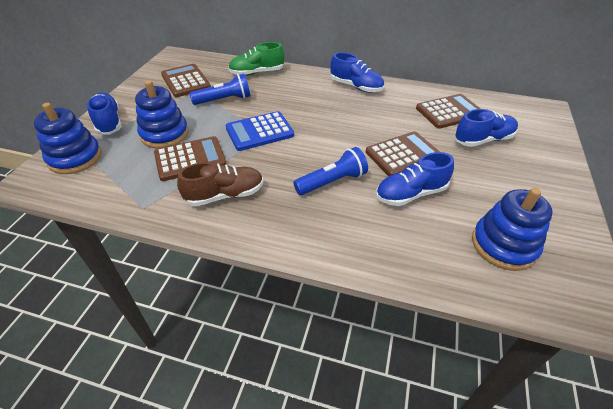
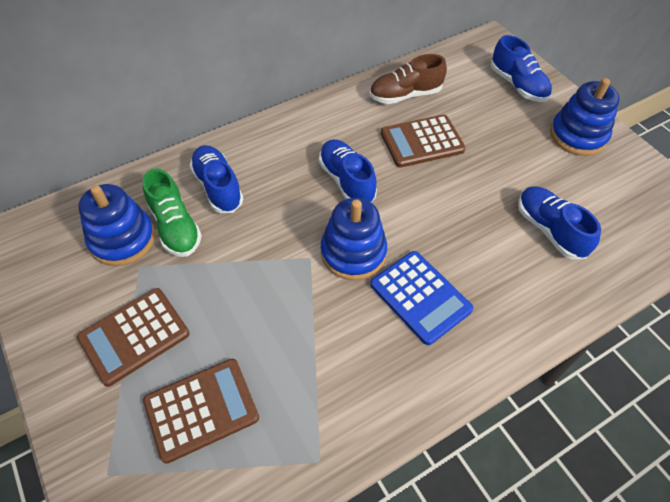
blue flashlight: [189,74,250,105] [293,147,368,195] = 2 -> none = 0
brown calculator: [154,136,227,181] [161,64,211,97] [366,131,440,176] [416,94,481,129] = 4 -> [77,288,189,387] [143,359,259,464] [381,114,466,168] = 3

